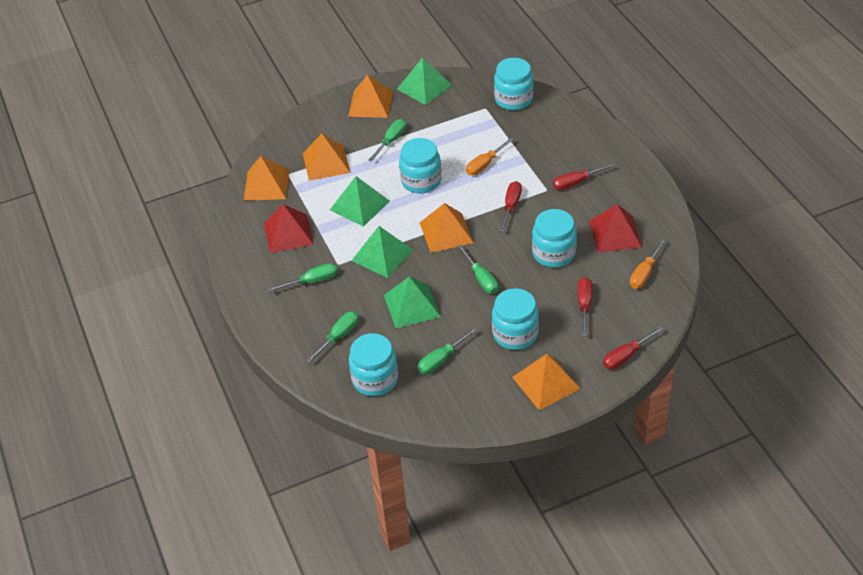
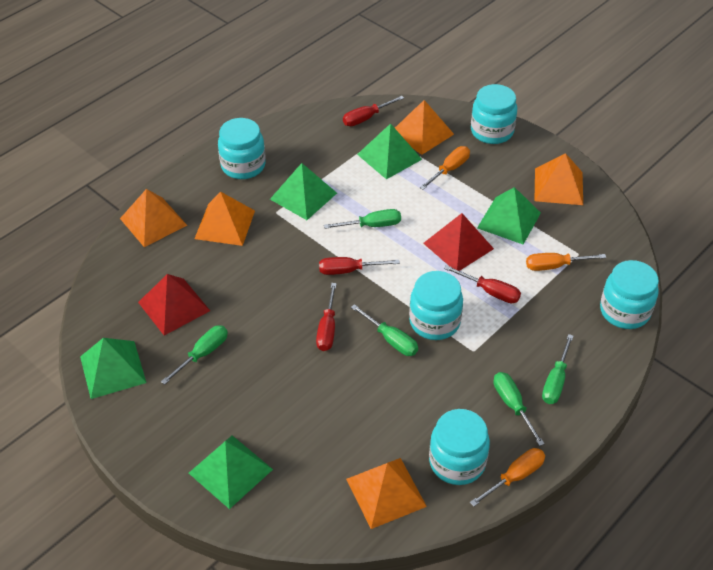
green pyramid: [330,176,390,227] [351,226,413,278] [384,277,441,328] [397,58,452,105] = 4 -> [80,338,146,399] [189,436,273,509] [270,163,337,220] [357,123,422,179] [477,187,541,244] = 5
orange screwdriver: [466,137,514,175] [630,238,666,289] = 2 -> [420,146,470,190] [470,448,545,507] [526,253,606,271] = 3

